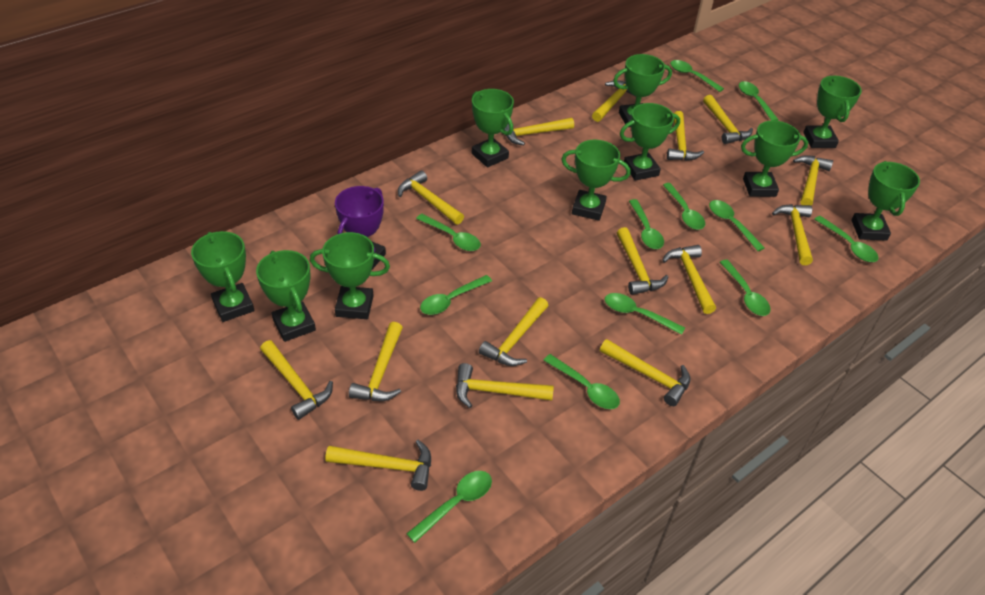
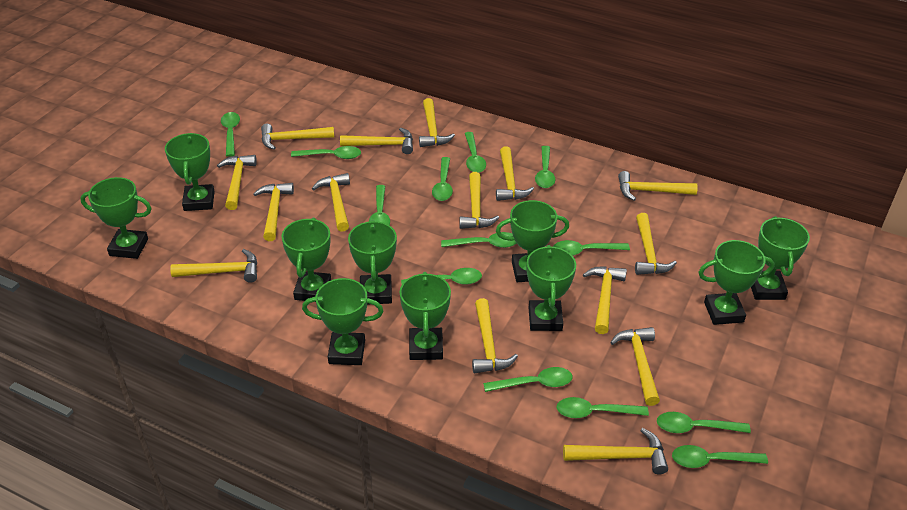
green spoon: [406,471,492,543] [416,214,481,251] [420,275,492,315] [543,354,620,409] [605,293,685,335] [629,199,664,249] [663,183,705,230] [670,60,724,92] [709,200,765,251] [720,260,770,316] [739,81,779,121] [814,216,879,262] = 12 -> [221,112,240,157] [291,146,361,159] [369,185,390,225] [401,268,482,284] [432,157,453,201] [441,232,517,248] [465,132,486,173] [483,367,572,392] [535,146,556,188] [553,240,630,256] [556,397,649,418] [657,412,751,433] [672,445,768,468] = 13
purple trophy: [335,186,386,271] = 1 -> none = 0

